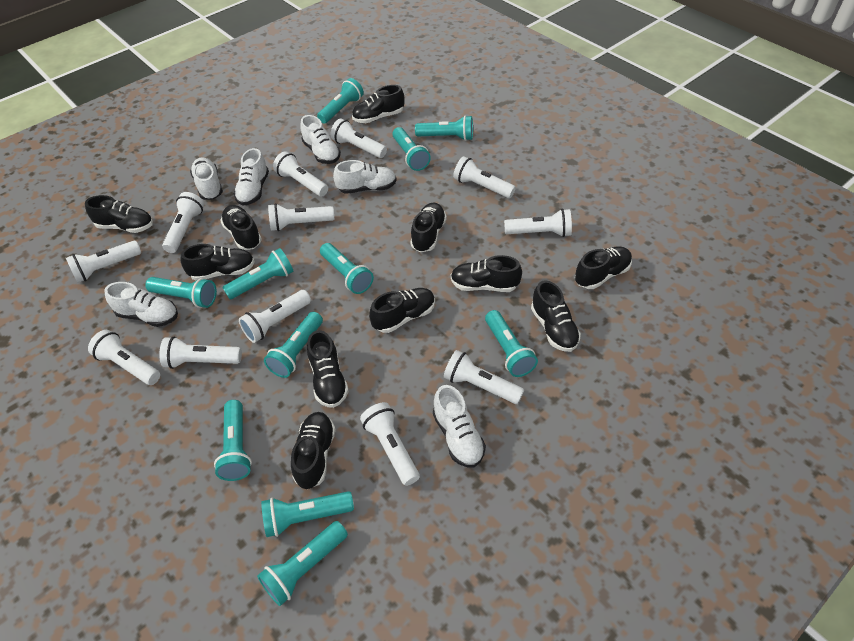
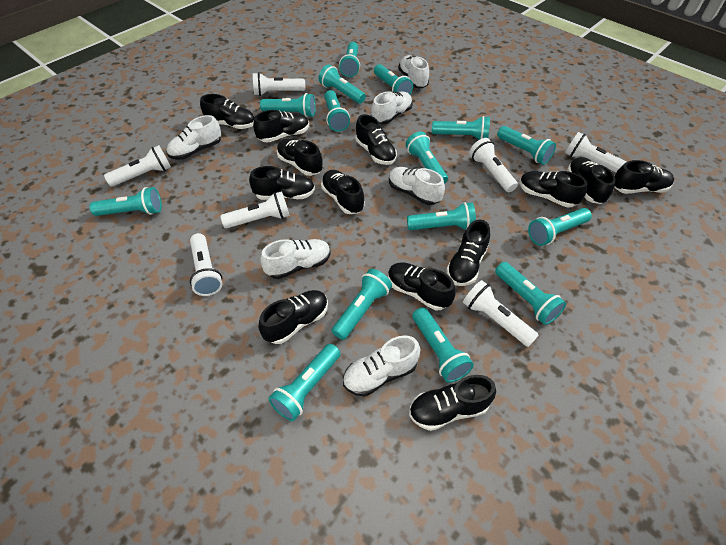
black shoe: [85,195,153,233] [181,244,255,281] [220,205,262,250] [291,412,336,489] [307,330,349,408] [352,85,404,123] [369,288,435,333] [410,203,447,252] [451,255,522,292] [531,280,581,352] [575,246,632,289] = 11 -> [200,94,255,129] [249,166,315,200] [253,110,309,143] [259,290,328,344] [277,139,323,176] [321,170,365,214] [356,114,397,165] [388,262,456,310] [409,375,496,431] [446,219,490,286] [520,171,587,208] [567,157,615,204] [614,160,674,194] = 13
turquoise flashlight: [145,277,217,308] [214,400,252,481] [222,248,294,299] [257,521,348,606] [261,491,354,537] [264,312,323,378] [317,78,364,124] [320,243,374,294] [392,127,431,171] [415,115,473,141] [485,310,538,377] = 11 -> [89,187,162,216] [260,93,316,117] [268,344,341,421] [319,65,366,104] [324,90,350,132] [332,269,392,340] [339,42,360,77] [374,64,413,94] [406,132,448,184] [407,202,476,230] [412,307,474,383] [432,116,490,140] [495,262,566,325] [497,126,556,165] [528,208,592,246] = 15
white flashlight: [66,241,141,283] [88,330,160,385] [159,337,242,369] [162,192,204,253] [239,290,311,343] [268,203,334,231] [273,151,328,197] [330,119,387,158] [360,402,420,486] [444,350,524,404] [453,156,516,198] [504,209,572,237] = 12 -> [104,145,171,187] [190,233,222,296] [221,191,290,228] [253,72,305,96] [463,280,539,347] [470,138,518,192] [565,132,626,173] = 7

